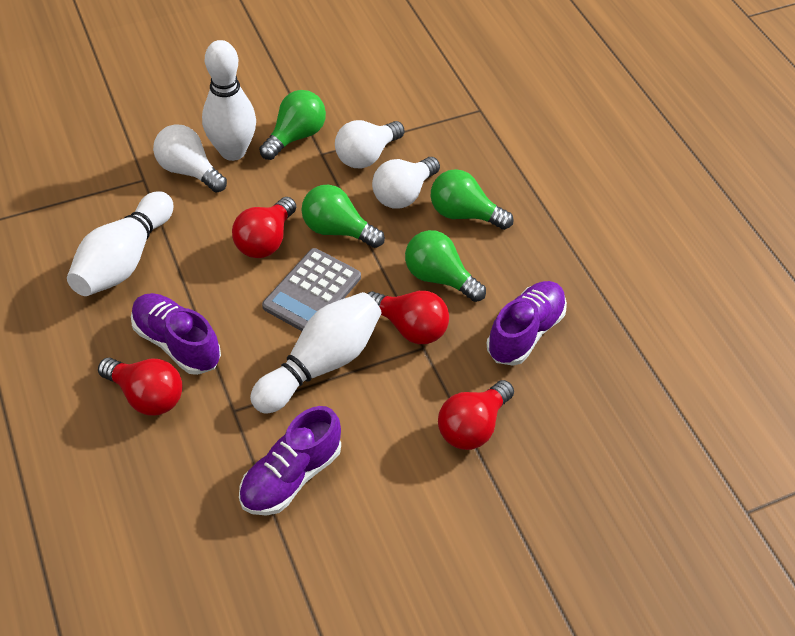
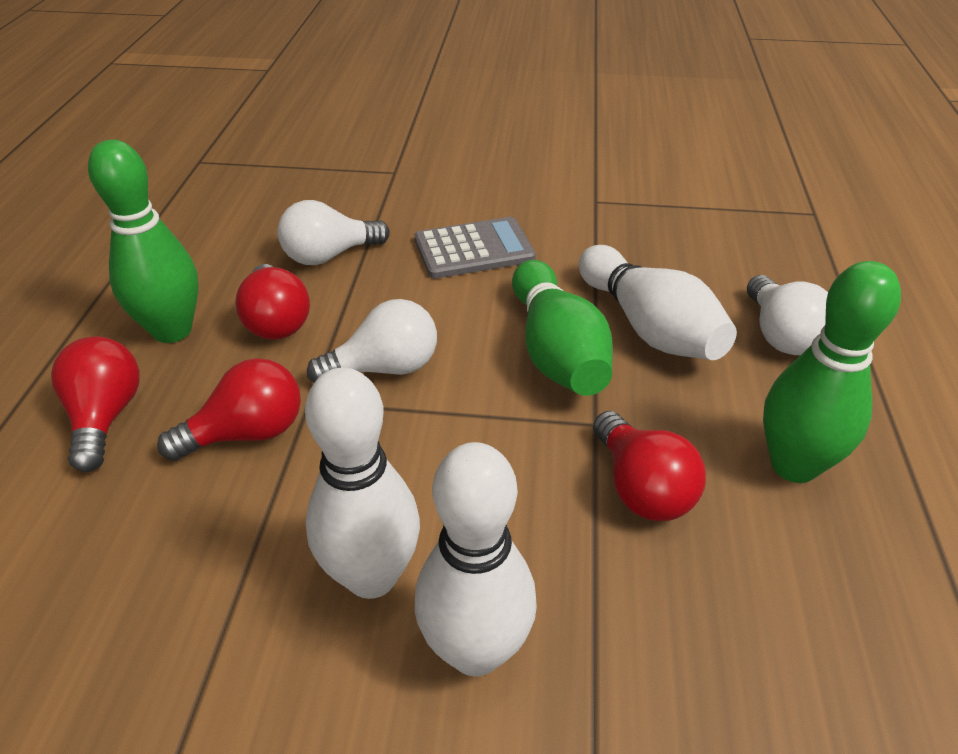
green bowling pin: none = 0 -> [88,140,199,343] [512,260,613,396] [763,261,901,483] = 3
green light bulb: [259,90,326,160] [301,185,385,248] [405,230,486,302] [431,169,514,230] = 4 -> none = 0
purple shoe: [131,293,221,375] [239,406,341,516] [487,281,567,366] = 3 -> none = 0

